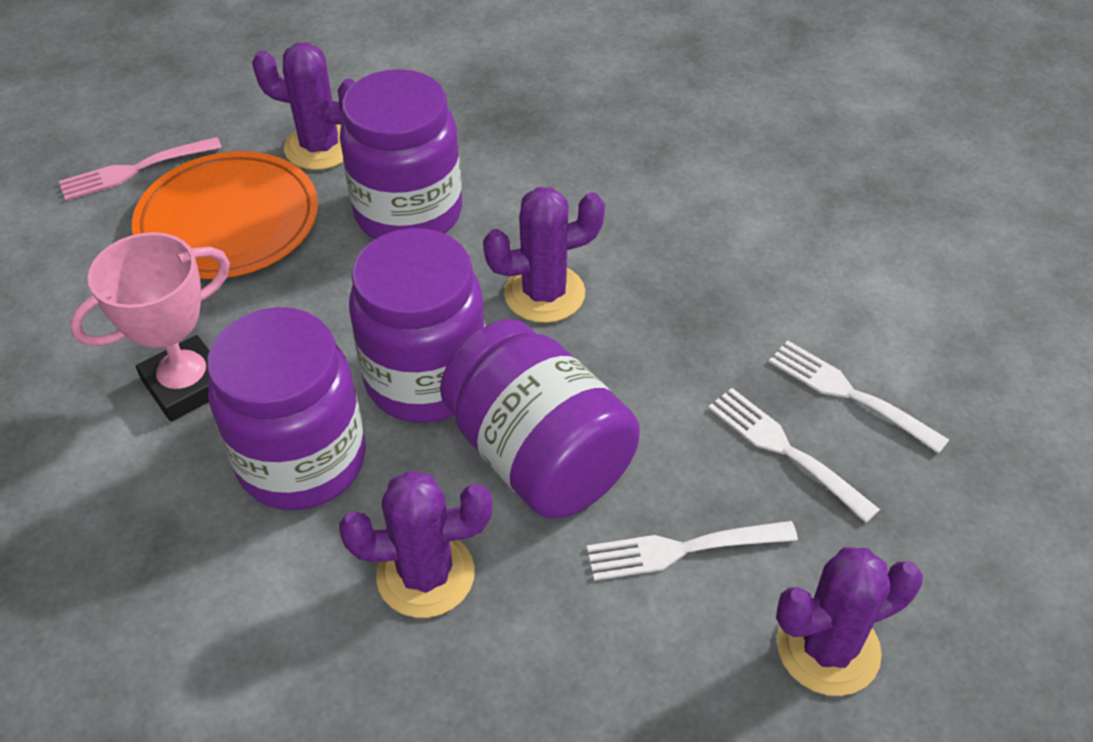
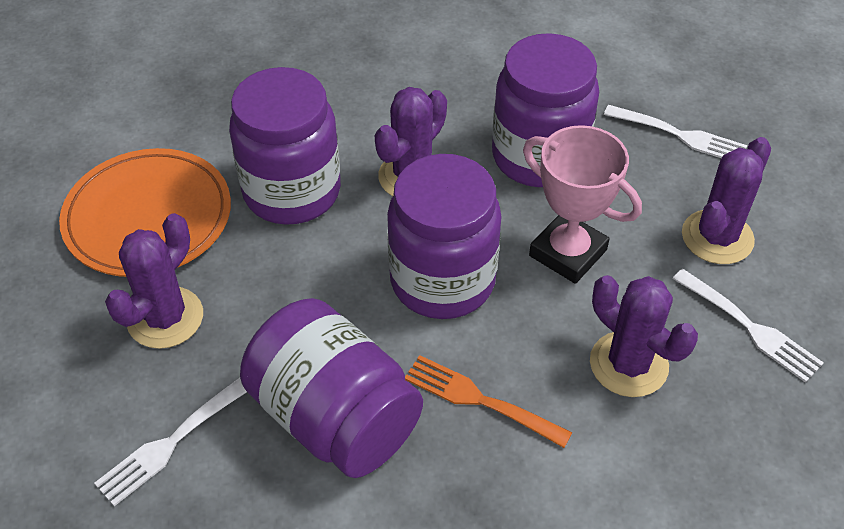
orange fork: none = 0 -> [405,355,572,448] = 1
pink fork: [59,137,222,201] = 1 -> none = 0

